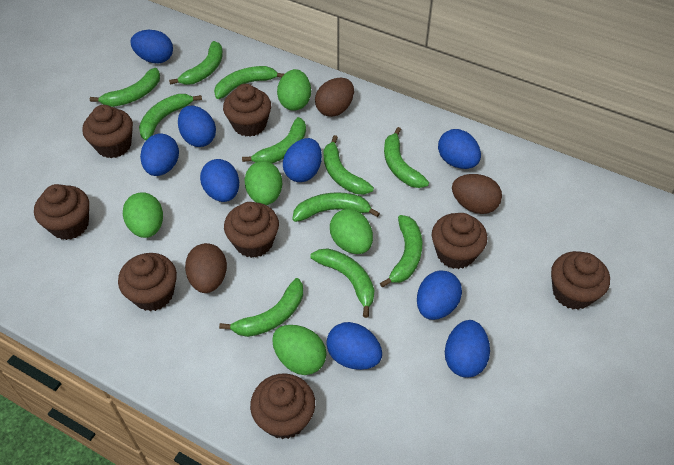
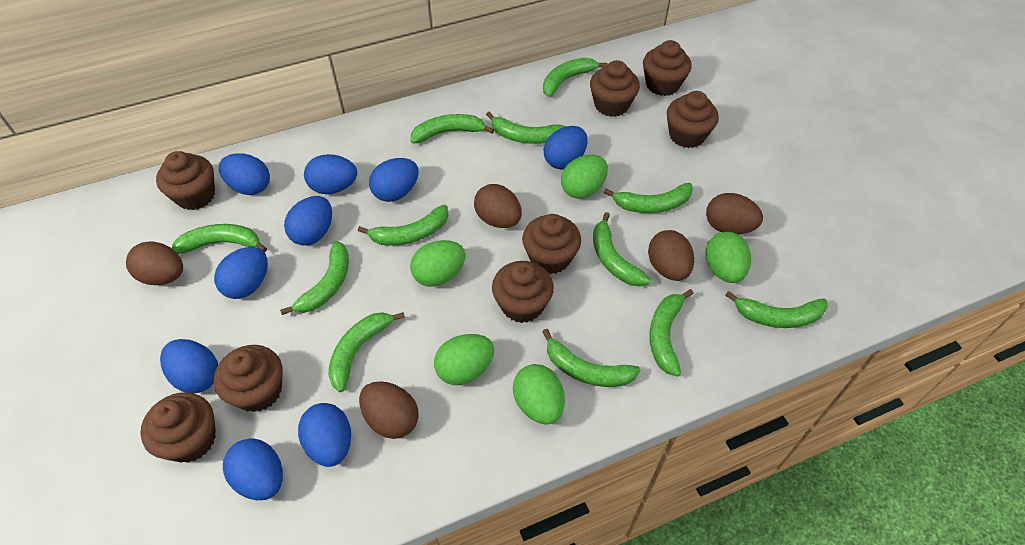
brown egg: [185,243,227,293] [315,77,354,117] [452,174,502,214] = 3 -> [126,241,183,285] [359,381,419,439] [474,184,522,228] [648,230,694,281] [706,193,763,235] = 5
green banana: [90,68,160,107] [139,94,202,140] [169,41,223,85] [214,66,284,99] [219,278,303,337] [242,117,306,163] [292,192,380,222] [311,248,374,318] [323,135,374,194] [380,215,422,287] [384,127,429,188] = 11 -> [171,224,267,254] [280,241,349,315] [328,312,405,392] [358,205,449,246] [411,114,494,144] [486,112,566,144] [542,329,641,387] [543,58,608,97] [593,212,651,286] [604,183,693,213] [649,289,694,377] [725,291,828,328] = 12

